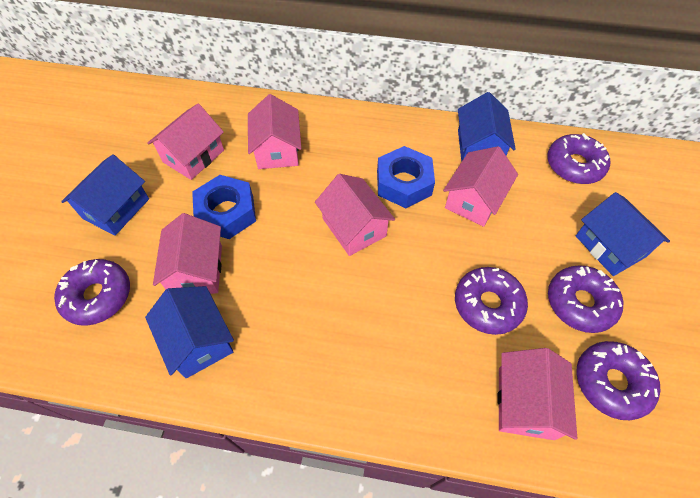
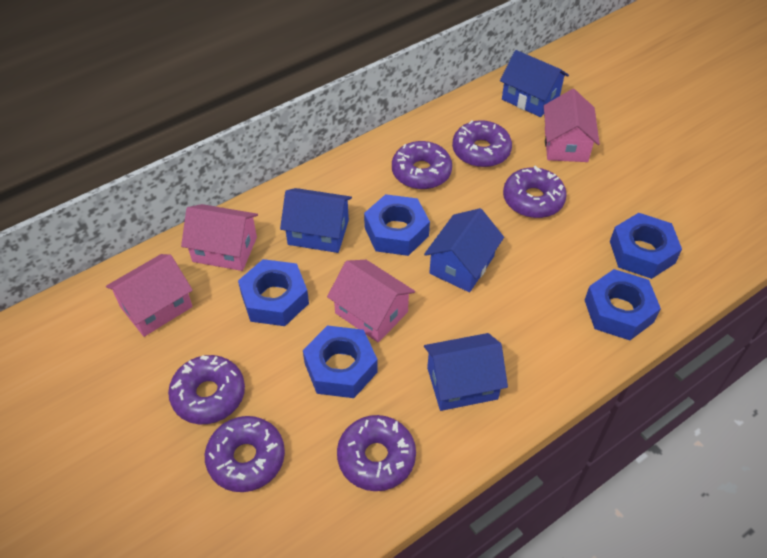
blue nut: [192,175,256,239] [377,146,435,208] = 2 -> [238,259,309,326] [303,326,378,398] [364,194,430,256] [585,269,661,340] [610,213,682,279] = 5
pink house: [148,104,224,180] [153,213,222,294] [248,94,301,169] [315,174,395,256] [443,146,518,227] [498,348,577,440] = 6 -> [106,254,193,337] [181,204,258,271] [327,260,415,343] [544,89,600,162] = 4
purple donut: [54,259,130,326] [455,267,528,335] [547,133,610,184] [548,265,623,333] [576,341,661,420] = 5 -> [168,355,245,424] [205,416,285,492] [337,415,416,491] [392,141,452,189] [452,120,512,167] [503,166,567,218] = 6

